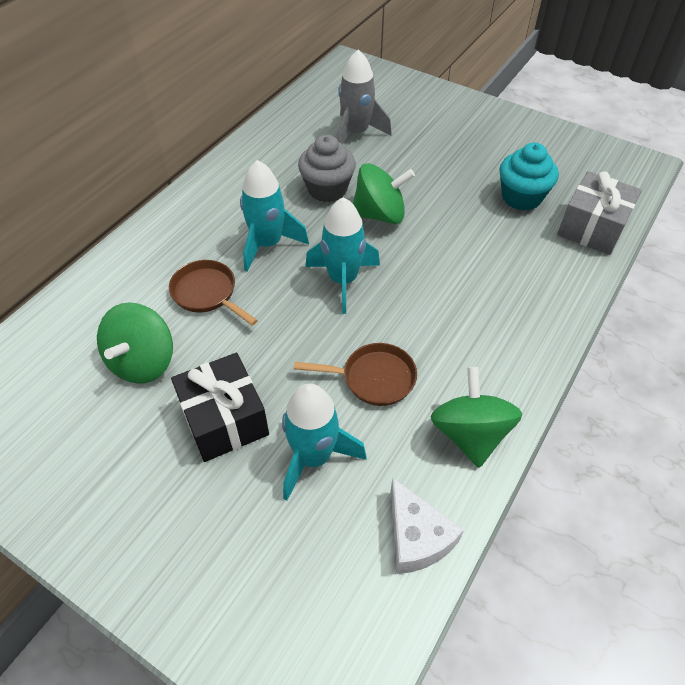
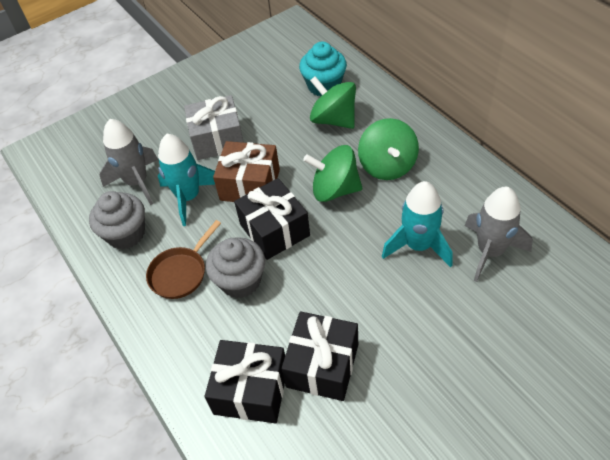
black gift: [171,353,269,462] = 1 -> [205,340,285,424] [234,178,310,260] [281,311,358,401] = 3
brown gift: none = 0 -> [213,141,280,202] = 1
brown pan: [169,260,258,326] [294,343,417,406] = 2 -> [146,220,221,299] = 1
grey cupcake: [298,135,356,202] = 1 -> [89,191,145,249] [206,237,265,298] = 2
grey rocket: [337,49,392,144] = 1 -> [99,119,158,205] [465,187,533,282] = 2
turquoise rocket: [240,160,309,272] [282,384,366,501] [305,197,380,314] = 3 -> [158,134,215,226] [382,181,453,267] = 2
white cheese: [390,478,464,574] = 1 -> none = 0

